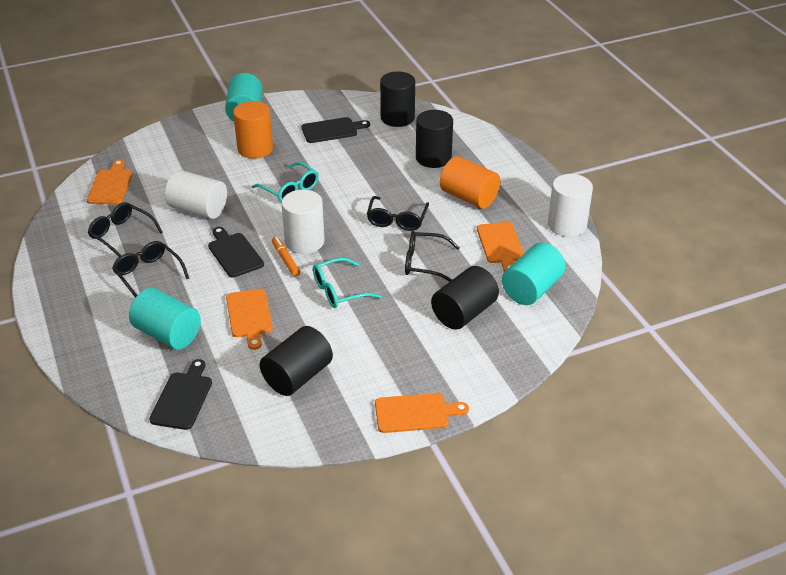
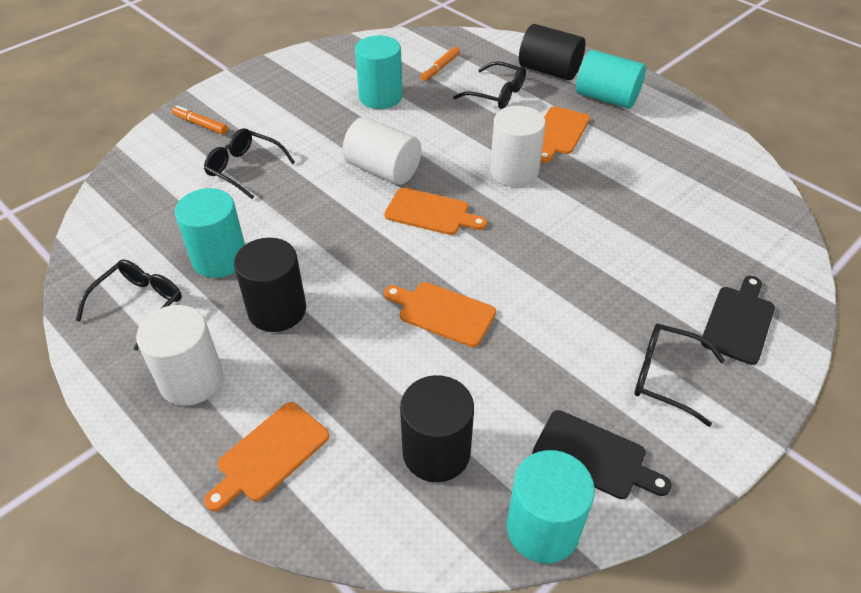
black cutting board: [149,359,212,430] [208,227,264,278] [301,117,370,143] = 3 -> [532,410,671,499] [701,276,775,365] = 2
black cylinder: [260,326,333,396] [380,71,415,127] [416,110,453,168] [431,266,499,330] = 4 -> [234,238,306,332] [400,375,474,482] [519,24,585,80] = 3
orange cylinder: [233,101,273,159] [440,156,500,209] = 2 -> none = 0
orange marker: [272,237,300,276] = 1 -> [172,105,228,135] [421,47,460,81] = 2
turquoise cylinder: [129,288,201,349] [225,73,263,122] [502,242,566,305] = 3 -> [175,188,245,278] [355,35,402,109] [507,450,595,563] [576,50,646,109] = 4
turquoise glasses: [252,162,319,202] [313,257,382,308] = 2 -> none = 0

